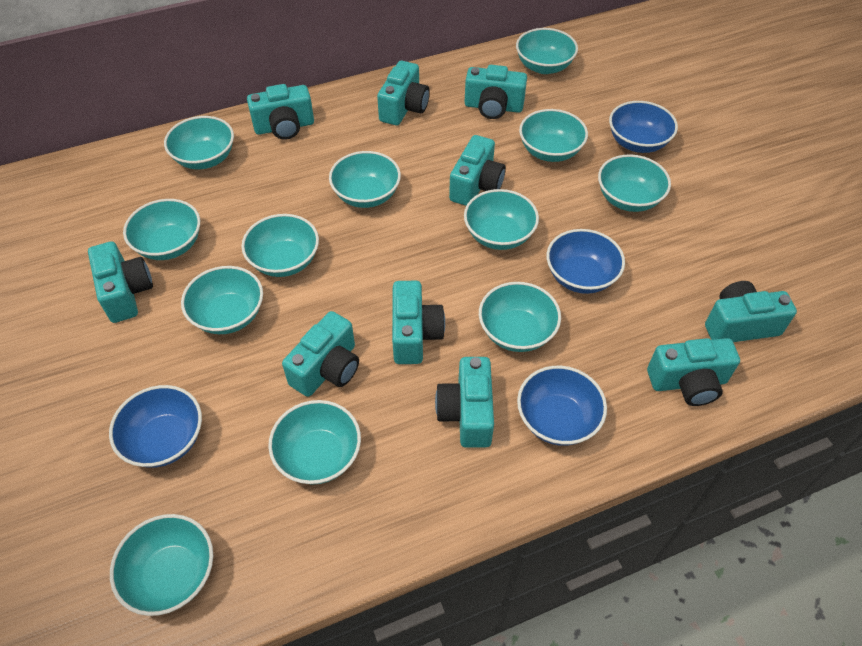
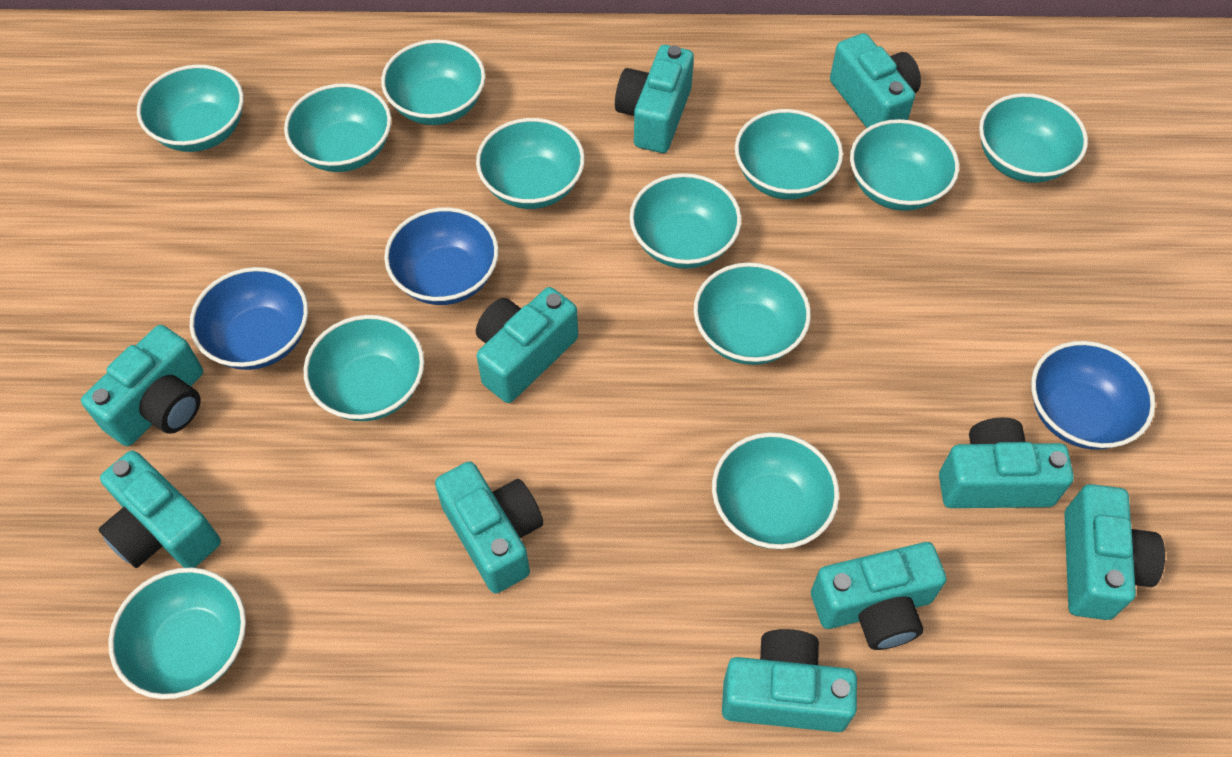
blue bowl: [109,385,202,468] [517,366,607,446] [547,229,625,294] [609,101,678,153] = 4 -> [190,267,308,370] [384,207,499,305] [1031,341,1155,450] = 3

